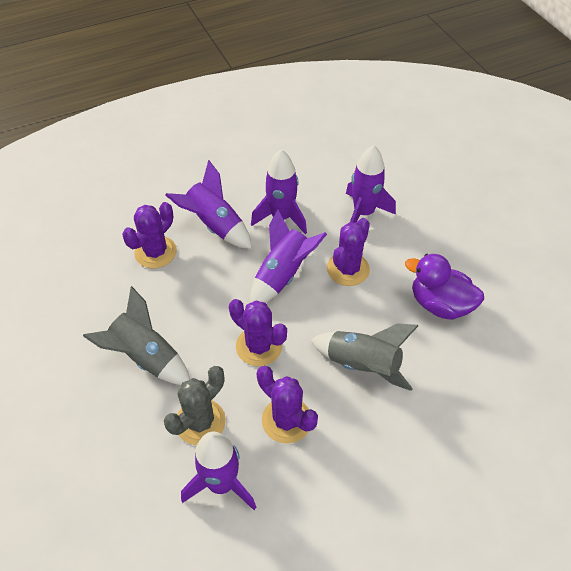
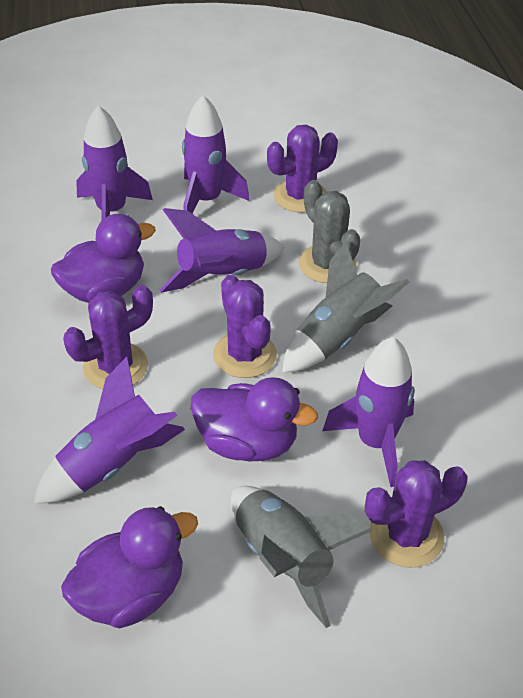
purple duck: [405,254,484,320] = 1 -> [51,214,156,303] [61,506,198,628] [191,377,318,461] = 3

